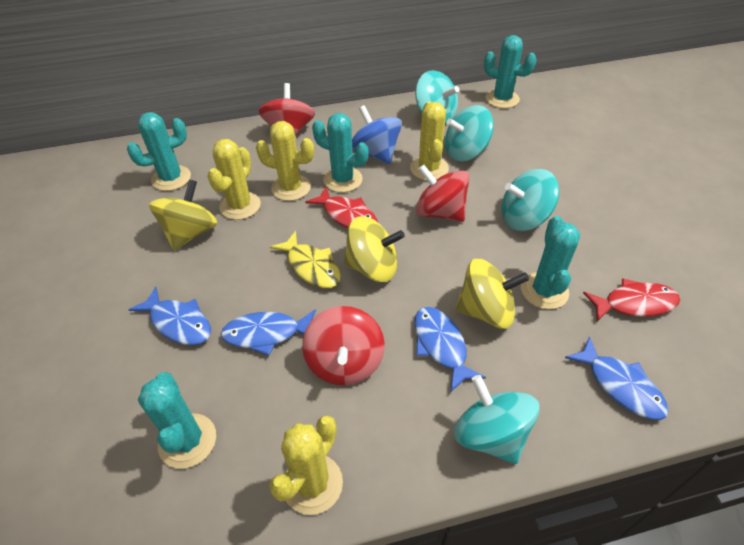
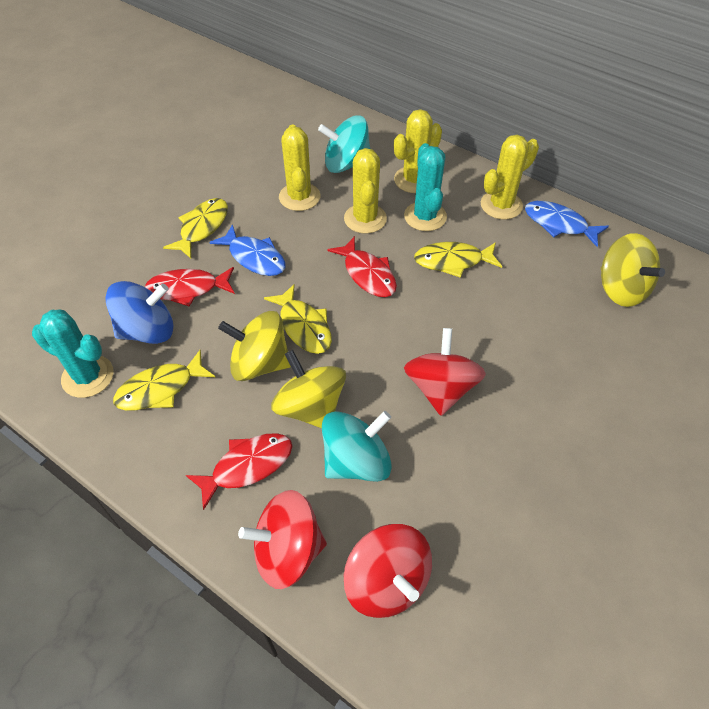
blue fish: [129,287,211,345] [221,309,316,356] [414,307,486,393] [565,336,669,420] = 4 -> [209,224,285,276] [525,201,609,247] = 2
red fish: [305,187,377,228] [583,278,680,321] = 2 -> [145,267,235,307] [186,433,293,510] [327,236,397,297] = 3
turquoise cactus: [127,112,191,191] [138,372,216,469] [312,113,368,192] [484,35,537,108] [521,216,580,309] = 5 -> [32,310,114,398] [404,143,447,231] = 2
turquoise spinning top: [415,70,459,124] [445,105,494,161] [454,375,540,464] [501,169,559,231] = 4 -> [318,115,370,173] [322,411,392,482] = 2
yellow fish: [270,231,341,288] = 1 -> [113,350,215,411] [163,198,228,258] [264,284,332,354] [414,242,502,278] = 4

